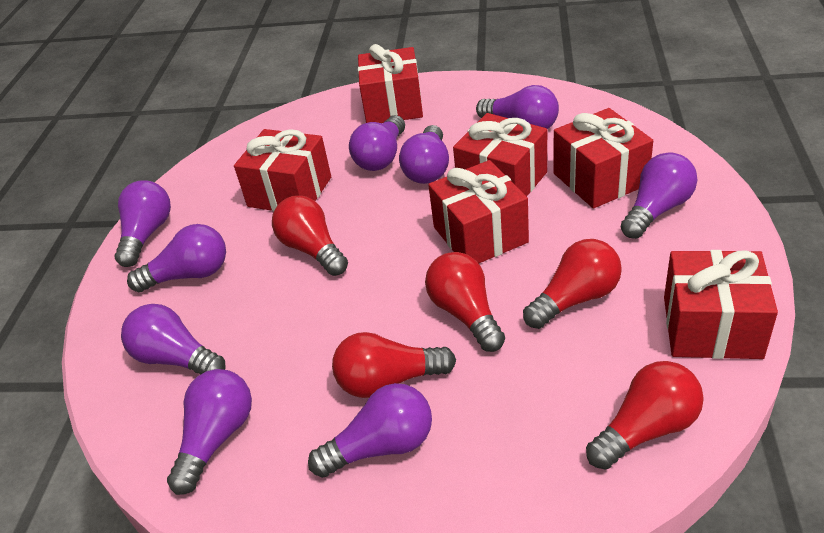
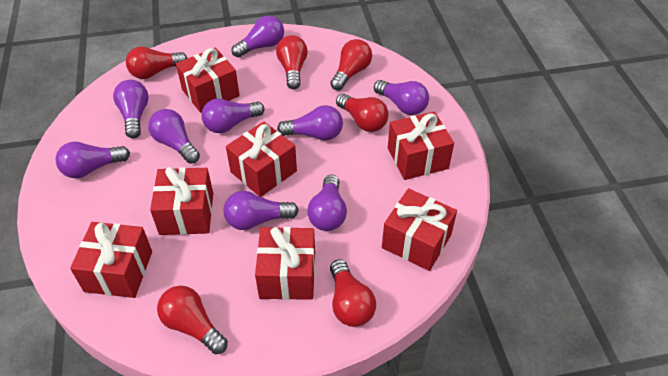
red gift: [234,129,331,211] [358,44,423,123] [428,160,529,263] [453,113,547,196] [553,108,653,209] [664,250,778,359] = 6 -> [70,222,152,298] [150,167,213,235] [176,48,240,113] [226,121,297,197] [255,227,315,300] [382,188,457,271] [388,112,454,180] = 7
red light bulb: [272,195,348,276] [332,332,456,398] [425,252,505,352] [523,239,622,329] [586,361,704,469] = 5 -> [126,46,188,79] [157,286,228,354] [276,35,308,89] [330,39,372,91] [330,259,376,327] [336,94,389,132] = 6

